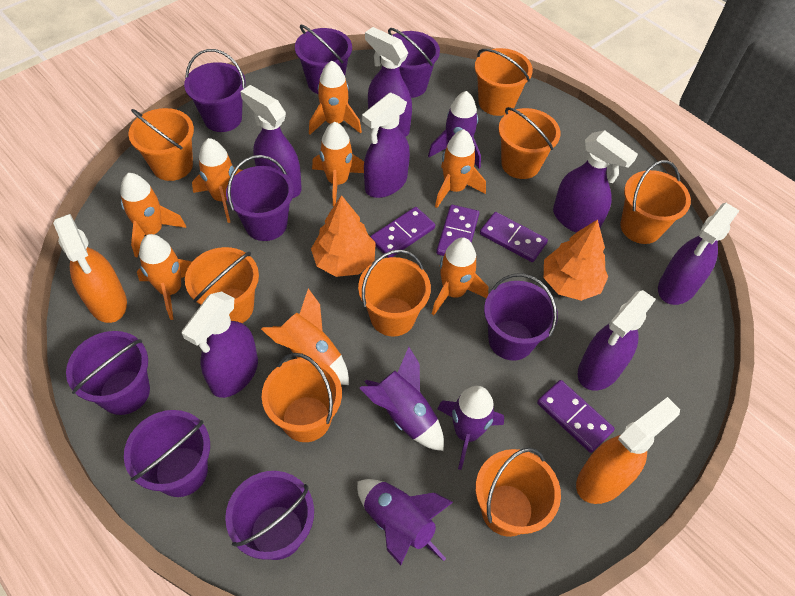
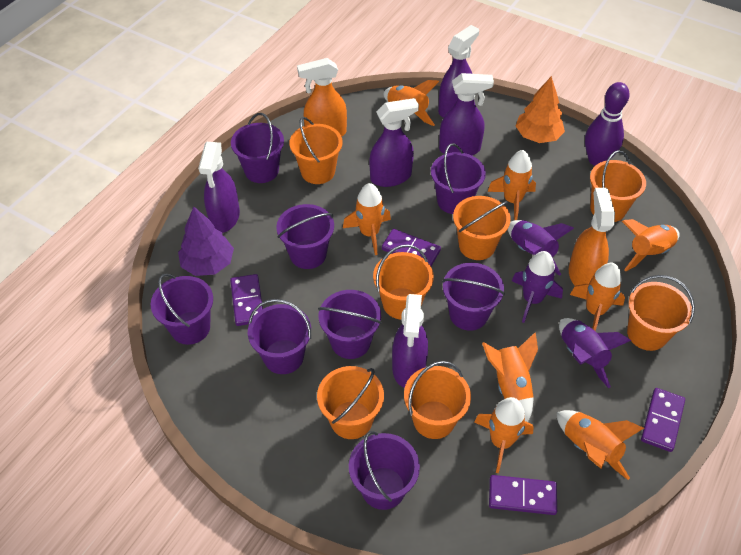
orange bucket: [128,108,194,181] [185,247,259,323] [262,353,342,442] [358,249,431,337] [475,48,533,116] [476,448,561,537] [498,107,561,179] [620,160,691,244] = 8 -> [289,117,343,184] [317,366,384,439] [373,244,434,319] [404,361,471,439] [453,196,511,260] [590,150,646,222] [627,275,695,351] = 7
orange tree: [311,195,376,277] [544,220,608,301] = 2 -> [516,76,565,143] = 1
purple bowling pin: none = 0 -> [585,82,630,166] = 1
purple rocket: [357,479,453,565] [360,347,444,451] [428,91,481,168] [437,386,504,470] = 4 -> [508,220,574,276] [512,251,563,323] [559,318,631,388] = 3
purple spray bottle: [182,292,258,398] [240,85,302,198] [362,92,410,198] [365,27,412,137] [553,130,638,233] [578,290,656,390] [658,203,739,305] = 7 -> [198,142,240,233] [369,98,419,187] [392,294,428,388] [438,25,479,118] [439,73,494,156] = 5
purple tree: none = 0 -> [178,207,234,276] = 1

